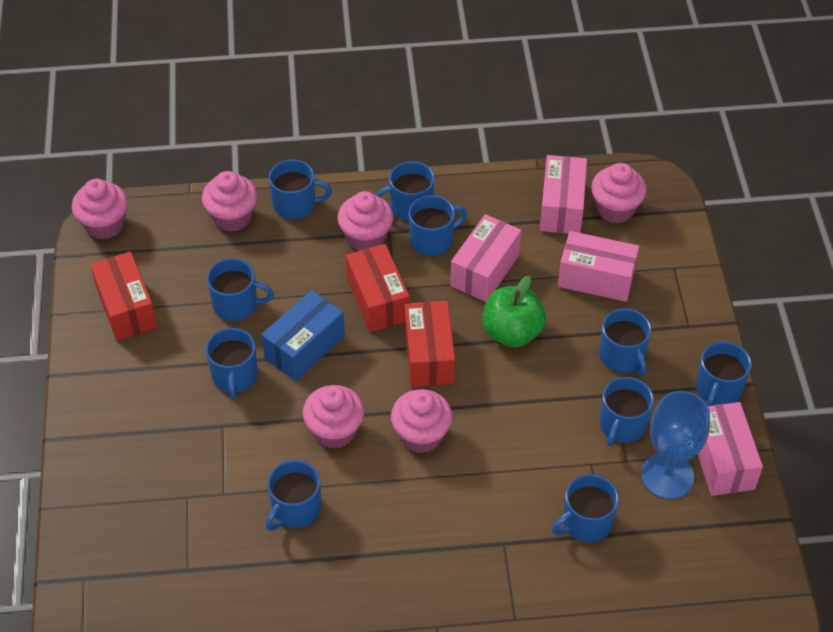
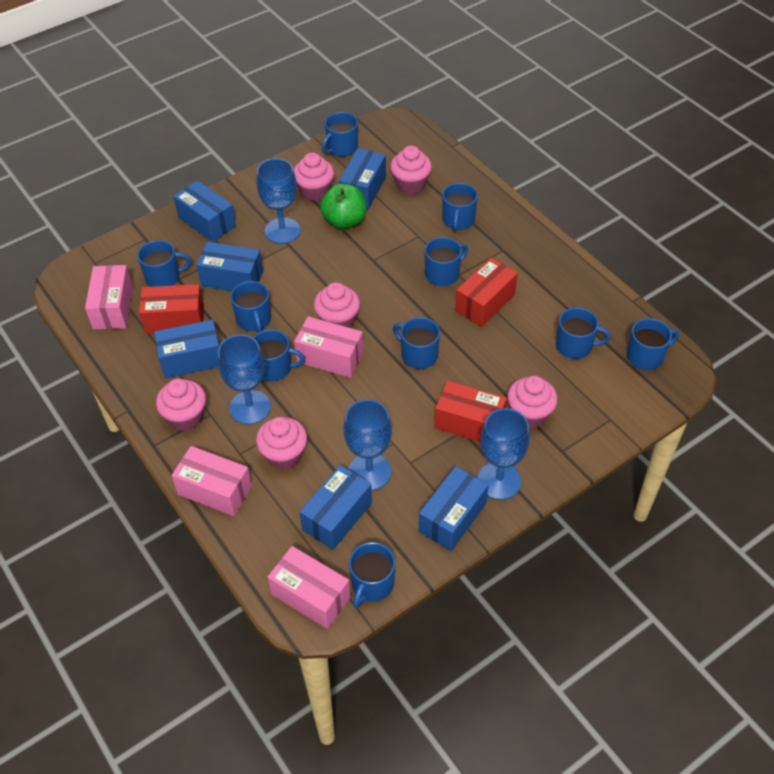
blue box: [261,290,345,381] = 1 -> [154,320,219,378] [173,180,236,242] [196,242,263,291] [300,465,372,550] [339,148,386,209] [419,466,489,551] = 6
blue goblet: [641,391,710,499] = 1 -> [218,334,271,424] [256,158,301,244] [344,399,392,490] [478,408,530,500] = 4

